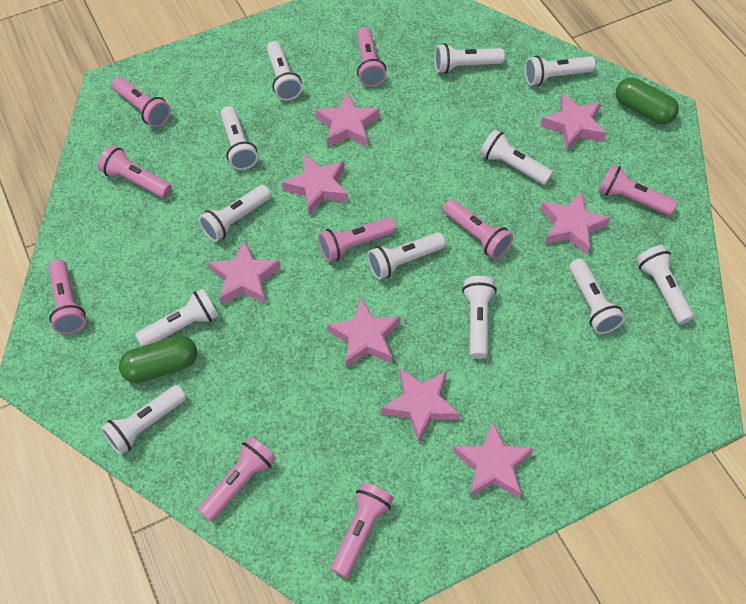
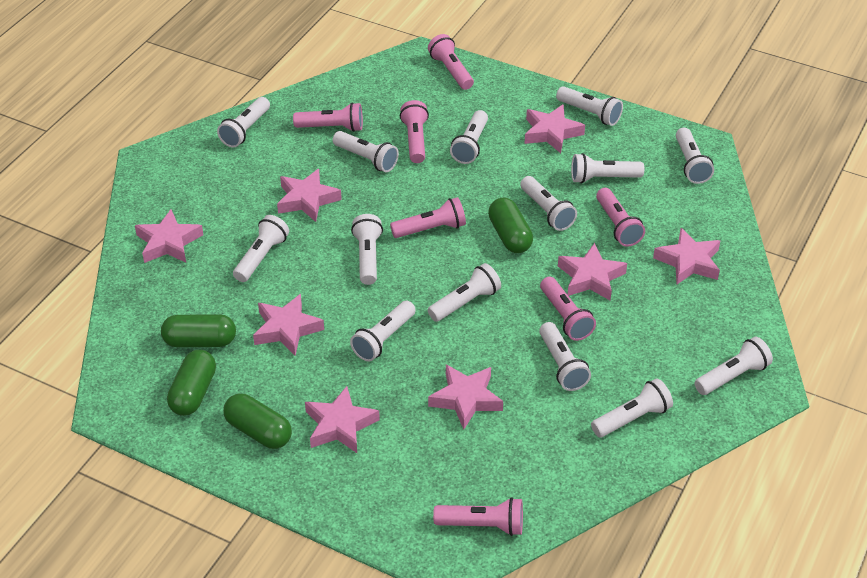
green capsule: [119,336,197,383] [616,78,679,124] = 2 -> [161,314,236,347] [167,350,216,416] [223,394,292,449] [488,197,533,253] = 4
pink flashlight: [48,259,86,334] [98,145,172,198] [112,77,171,127] [198,436,276,521] [318,217,396,262] [331,482,394,578] [356,27,386,87] [443,199,513,259] [599,164,677,215] = 9 -> [293,102,363,132] [390,197,466,238] [400,100,429,163] [428,34,474,90] [433,497,523,536] [540,277,596,341] [596,188,645,247] = 7
white flashlight: [101,385,186,455] [135,288,218,346] [199,185,271,242] [221,106,258,170] [267,41,302,101] [367,232,445,280] [434,43,505,74] [462,276,497,359] [480,129,553,185] [525,56,596,86] [569,259,625,334] [636,245,694,324] = 12 -> [217,97,270,147] [233,215,289,282] [333,131,399,172] [350,301,416,361] [351,214,383,285] [428,263,501,322] [450,110,488,164] [520,176,577,231] [539,322,591,391] [556,86,623,126] [571,153,644,184] [591,378,673,437] [676,128,714,184] [694,337,773,395] = 14

